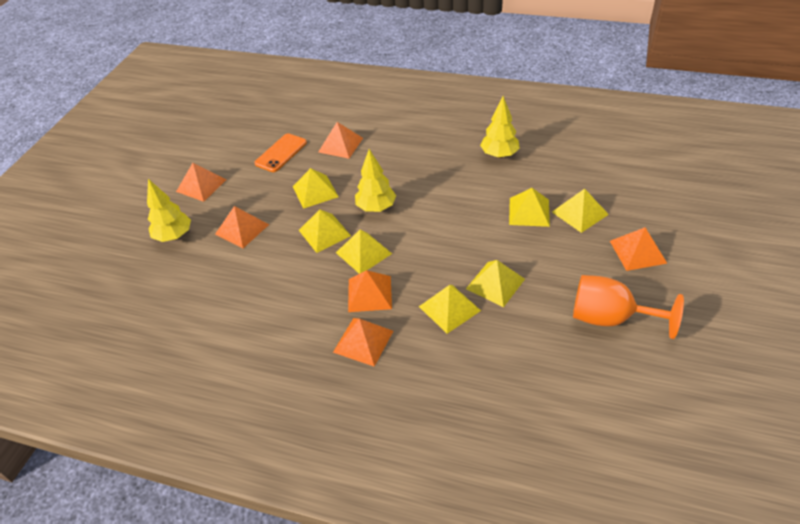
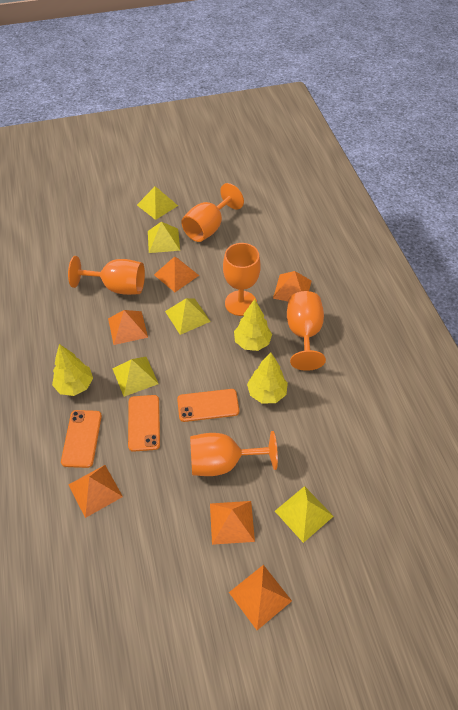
orange goblet: [573,275,684,339] = 1 -> [68,256,145,295] [181,183,244,242] [190,431,278,476] [223,243,261,316] [287,291,326,371] = 5
orange phone: [254,133,307,172] = 1 -> [61,410,102,468] [128,395,160,452] [177,389,239,422] = 3
yellow pyramid: [293,168,339,209] [299,209,351,253] [336,229,392,274] [419,285,481,334] [466,260,525,307] [509,188,550,227] [552,189,609,233] = 7 -> [112,357,159,397] [137,186,178,220] [148,222,180,253] [165,298,211,335] [275,486,334,543] = 5

